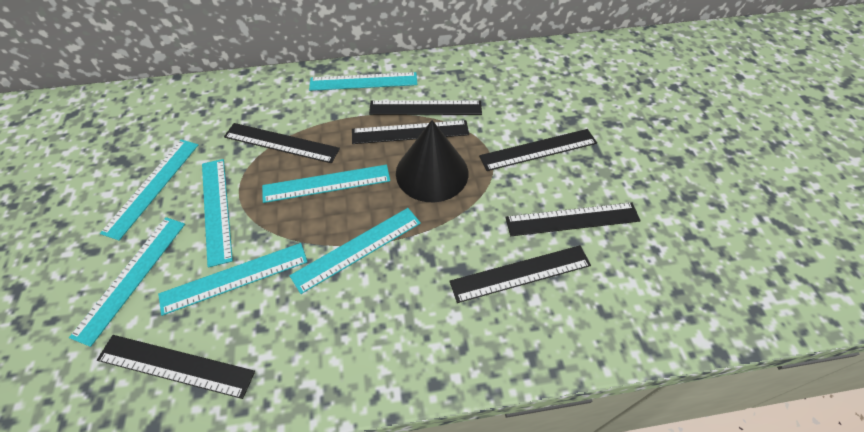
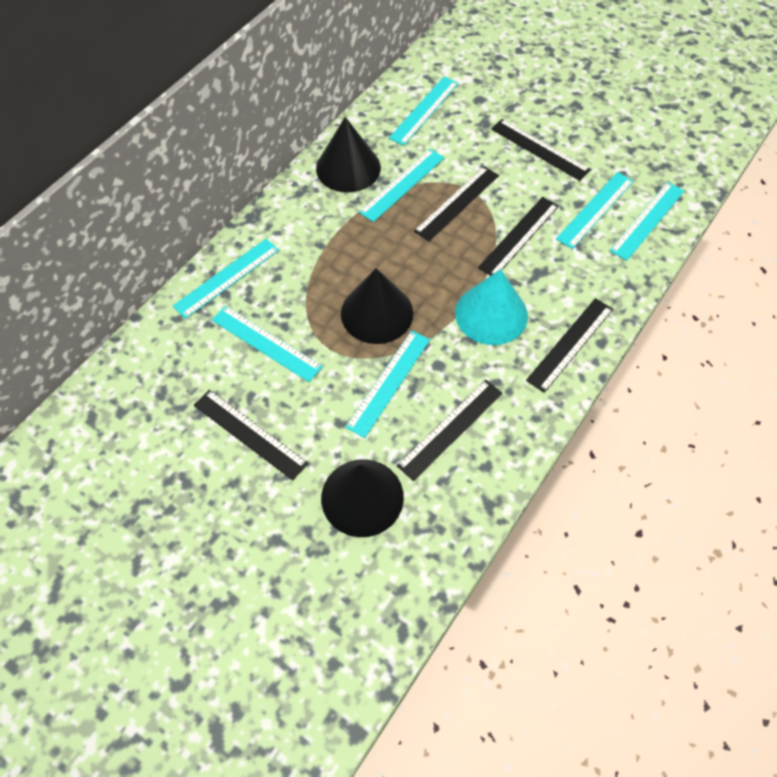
black cone: [396,120,469,202] = 1 -> [316,117,381,192] [321,459,404,537] [341,268,413,344] = 3
black ruler: [97,335,255,399] [224,123,340,163] [352,120,469,144] [369,100,482,115] [449,245,591,303] [479,129,597,171] [505,203,641,236] = 7 -> [194,390,308,481] [396,380,503,481] [414,166,499,241] [478,197,559,276] [491,119,590,181] [526,298,613,393] = 6
turquoise cone: none = 0 -> [455,269,528,345] = 1

